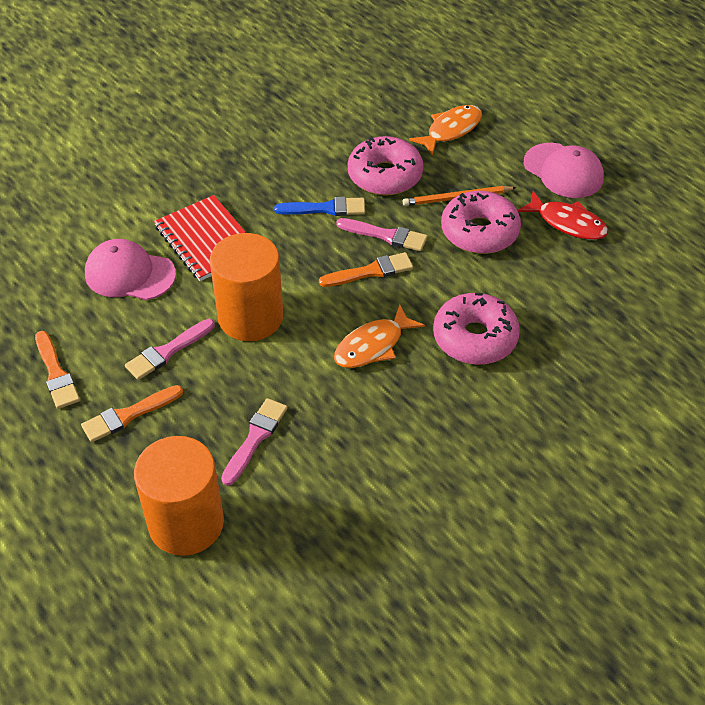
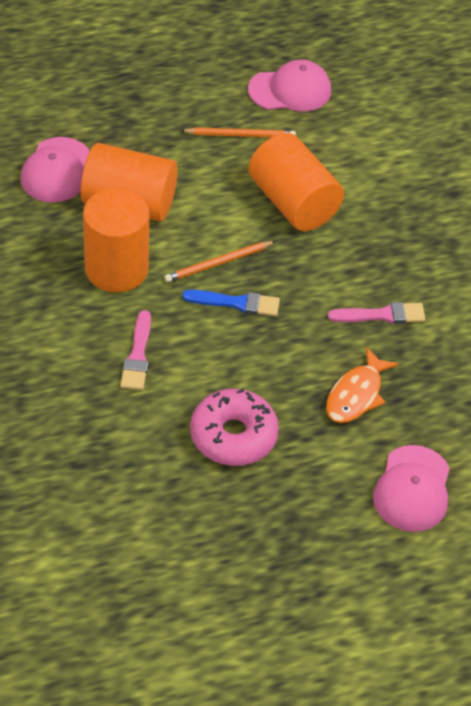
orange brush: [35,331,80,409] [81,385,183,442] [319,252,413,287] = 3 -> none = 0
orange cylinder: [134,436,224,556] [210,233,283,341] = 2 -> [81,143,178,222] [83,188,149,293] [248,133,344,231] = 3
orange fish: [334,304,425,368] [409,105,482,156] = 2 -> [326,347,399,423] = 1
orange pencil: [403,186,517,206] = 1 -> [164,241,276,282] [180,127,296,137] = 2
pink brush: [125,319,215,380] [221,398,288,486] [336,218,428,251] = 3 -> [120,310,151,390] [328,302,425,324] = 2
pink cap: [85,239,176,300] [524,143,604,198] = 2 -> [20,137,90,203] [248,59,331,111] [373,445,450,532] = 3
pink donut: [348,136,424,195] [433,293,520,365] [441,191,521,254] = 3 -> [190,389,279,466] = 1
red fish: [517,191,609,240] = 1 -> none = 0
red notebook: [154,195,246,281] = 1 -> none = 0

